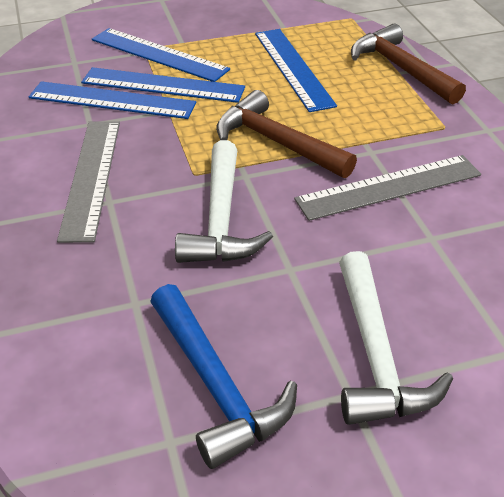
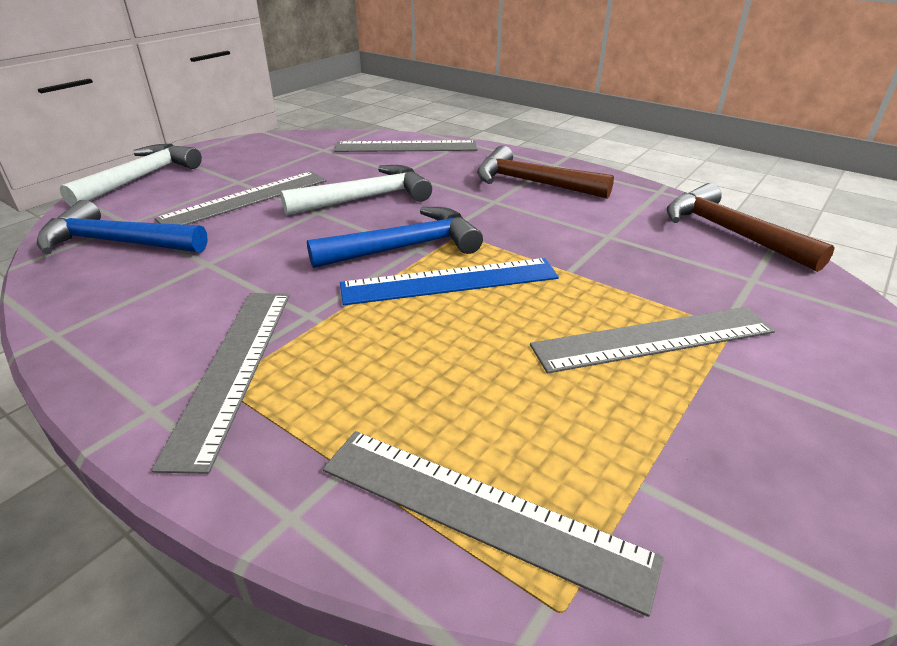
blue hammer: [150,284,297,469] = 1 -> [37,200,208,255] [307,207,483,268] = 2
blue ruler: [29,81,196,119] [81,67,245,103] [92,28,230,82] [255,29,337,112] = 4 -> [340,258,559,305] = 1
grey ruler: [57,121,120,243] [294,155,481,221] = 2 -> [152,293,290,474] [154,171,327,225] [323,431,664,617] [334,140,478,152] [530,307,775,373] = 5

